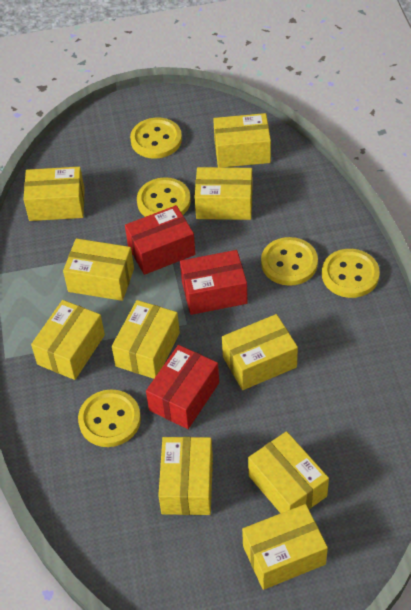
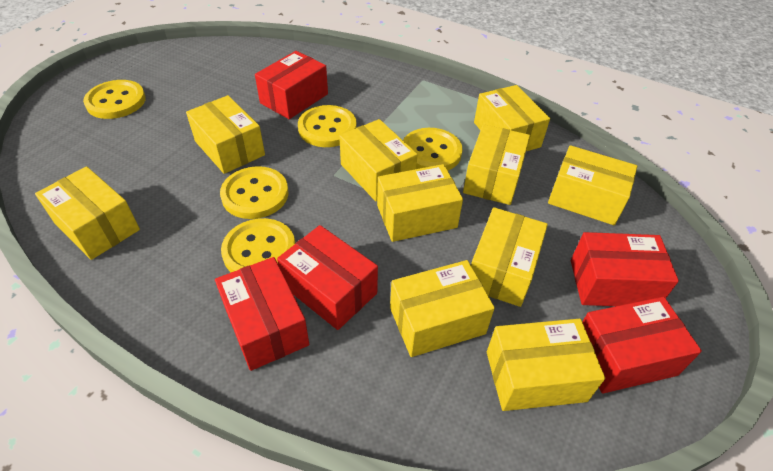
red box: [125,205,195,275] [146,345,219,429] [180,250,247,315] = 3 -> [215,257,309,371] [255,51,328,119] [277,225,378,330] [571,232,679,306] [582,297,702,394] = 5

